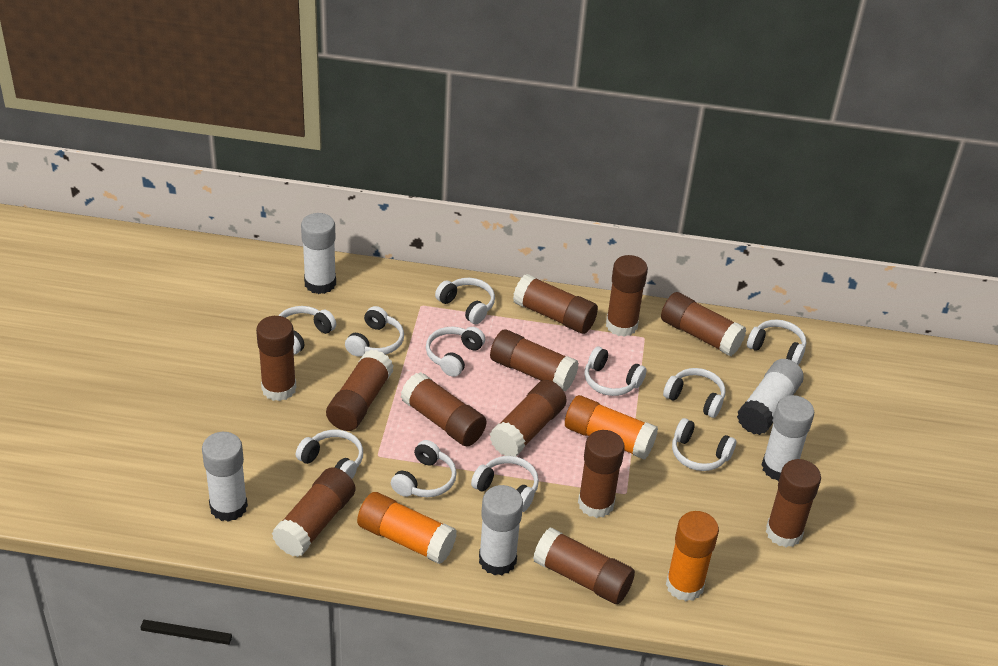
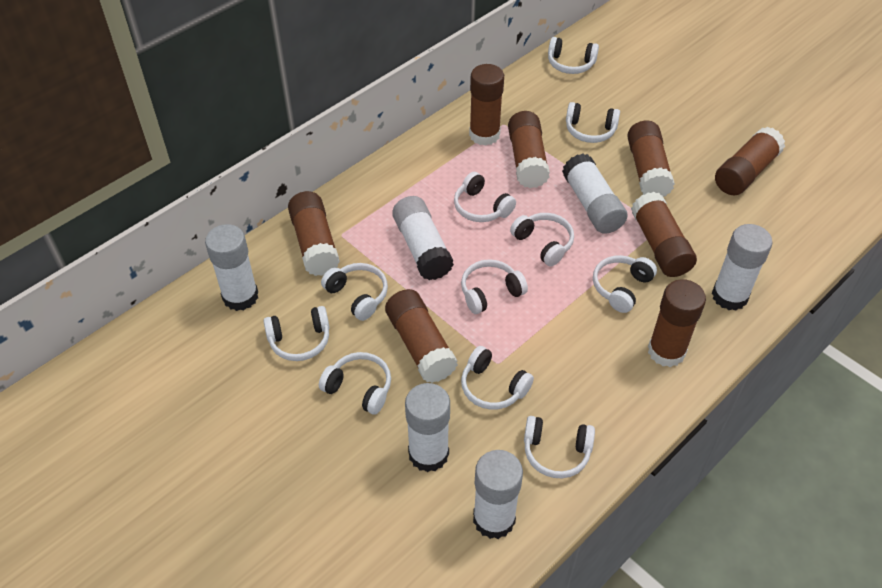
brown glue stick: [256,316,296,401] [272,467,355,557] [326,350,394,431] [401,372,487,446] [490,329,579,392] [490,380,567,457] [513,274,598,334] [533,528,635,604] [578,430,625,518] [606,255,648,337] [661,292,746,356] [766,459,821,547] = 12 -> [288,191,340,276] [385,289,458,383] [469,64,504,146] [508,111,550,188] [627,120,675,197] [631,192,697,277] [648,279,706,367] [715,127,785,195] = 8
orange glue stick: [357,492,457,564] [565,395,658,459] [666,511,719,601] = 3 -> none = 0
white glue stick: [202,432,248,522] [301,213,336,294] [479,485,523,575] [737,359,804,435] [762,395,814,481] = 5 -> [205,224,258,311] [392,196,454,280] [405,383,450,472] [473,450,523,539] [562,154,628,234] [712,224,773,311] = 6

